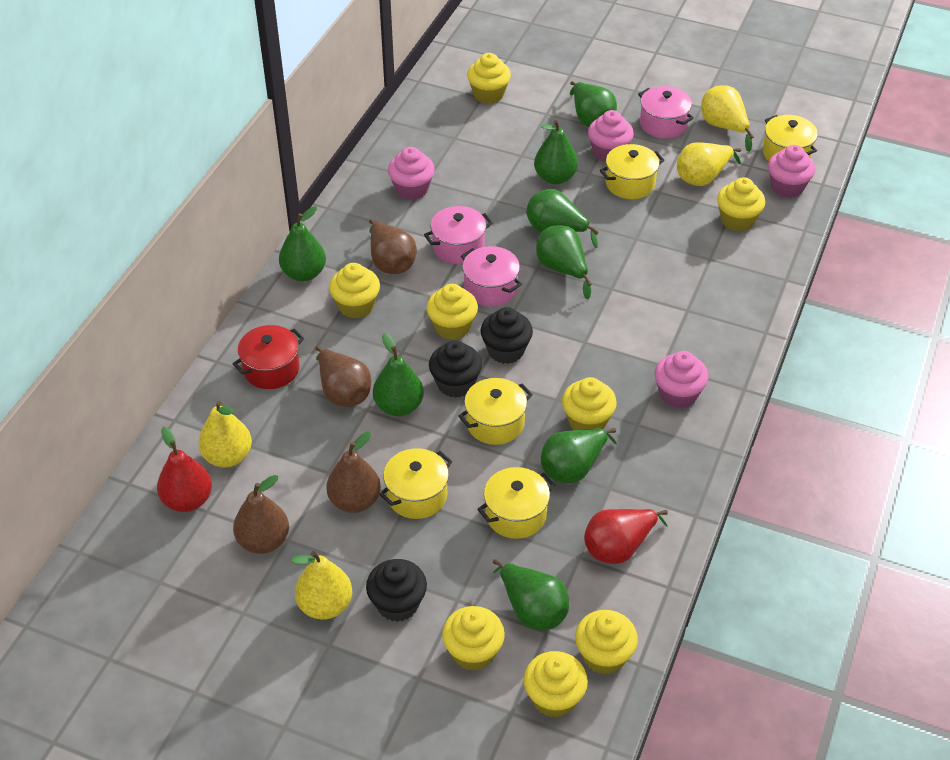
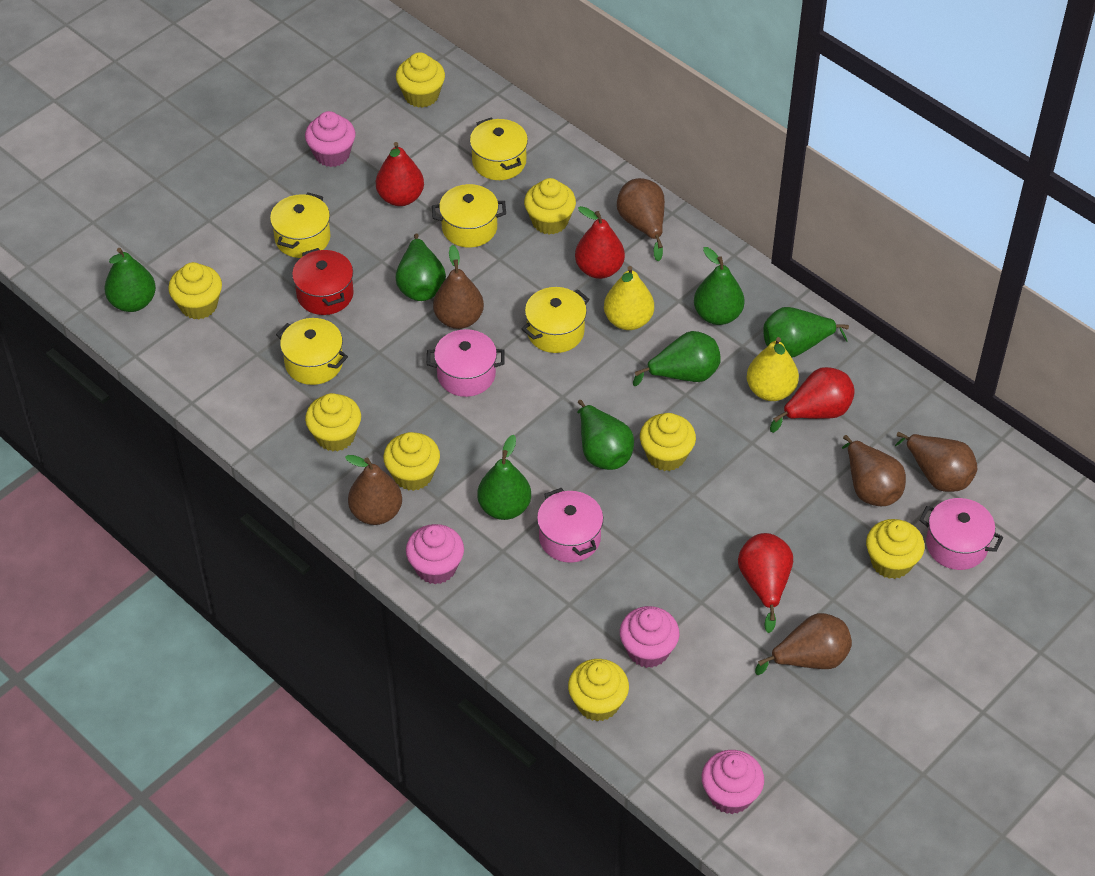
black cupcake: [366,559,427,622] [429,340,482,398] [481,307,533,364] = 3 -> none = 0
brown pear: [233,475,289,554] [315,346,371,407] [326,432,381,513] [369,219,417,274] = 4 -> [345,455,402,525] [433,245,484,329] [617,178,665,262] [755,613,852,675] [842,435,906,506] [895,432,977,492] = 6
green pear: [279,206,326,281] [373,333,424,416] [493,559,569,630] [526,189,599,248] [534,120,578,184] [536,225,592,299] [541,428,617,483] [570,81,617,127] = 8 -> [105,248,156,312] [396,233,446,301] [477,435,531,520] [577,400,634,470] [633,331,721,386] [694,247,745,325] [763,307,849,358] = 7
red pear: [157,427,212,512] [584,509,668,564] = 2 -> [376,142,424,206] [575,206,625,279] [738,533,793,633] [770,367,855,433] = 4
yellow pear: [198,401,252,468] [291,551,352,620] [677,142,741,186] [701,85,754,152] = 4 -> [604,266,654,330] [747,337,799,401] = 2

